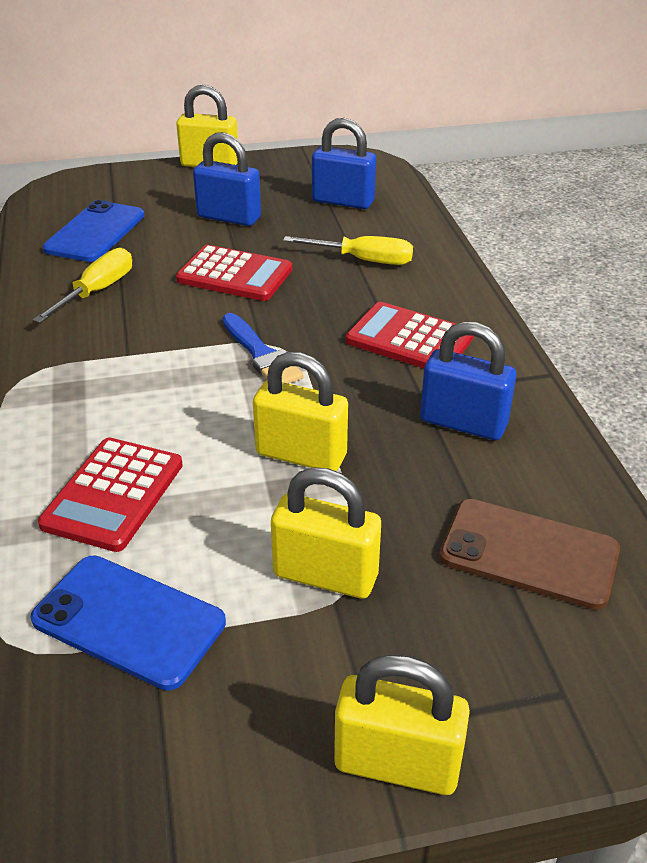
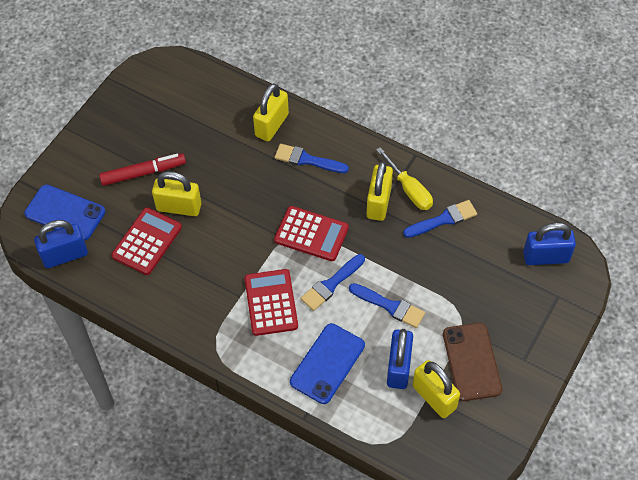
blue brush: [222,313,304,384] = 1 -> [275,144,349,173] [301,254,365,311] [349,283,425,328] [403,200,477,238] = 4
red marker: none = 0 -> [99,153,186,186] = 1
yellow screwdriver: [33,248,132,323] [283,236,413,265] = 2 -> [376,147,433,210] = 1

